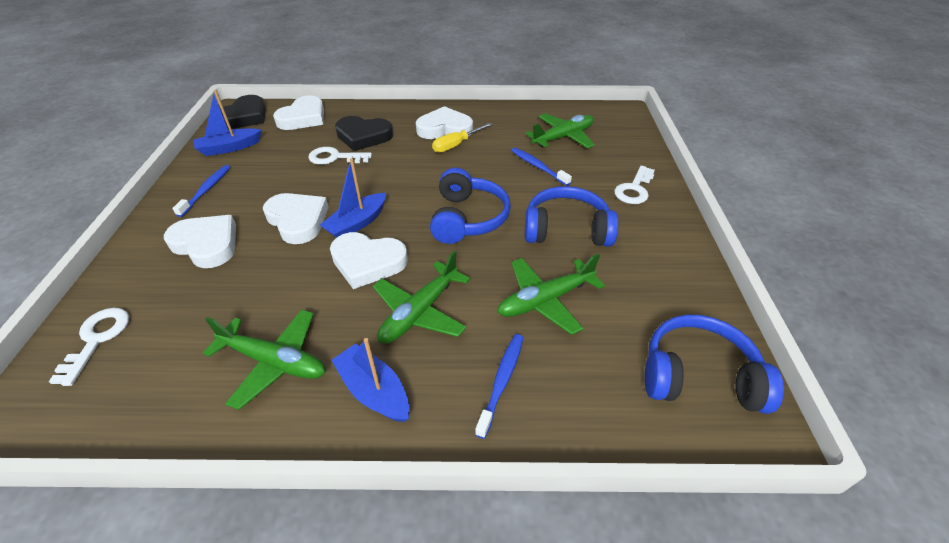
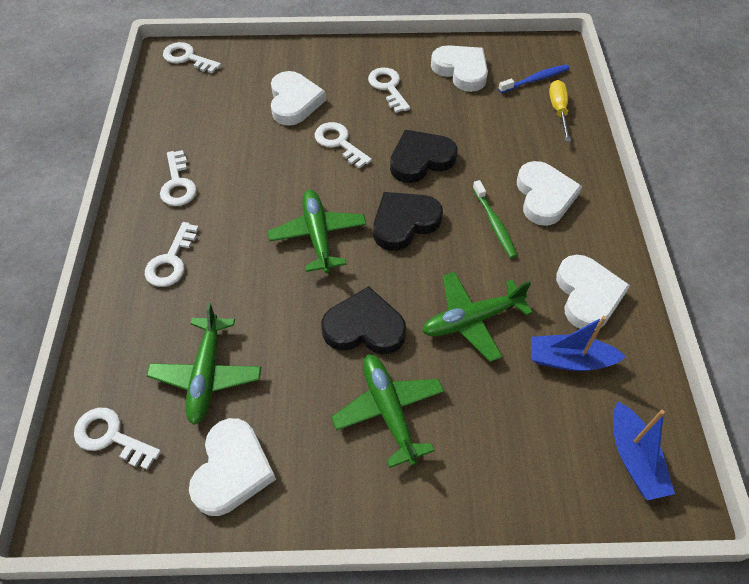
black heart: [220,95,266,129] [335,116,393,151] = 2 -> [321,286,406,354] [374,192,443,251] [390,130,457,183] = 3
blue boat: [193,90,262,156] [320,158,386,238] [331,338,409,422] = 3 -> [531,316,626,371] [613,402,675,501] = 2
blue headphones: [430,168,511,244] [525,186,618,247] [644,315,784,414] = 3 -> none = 0
blue toothbrush: [172,165,230,217] [475,334,523,439] [511,148,572,186] = 3 -> [498,64,570,93] = 1
green toothbrush: none = 0 -> [473,180,517,258] = 1
white key: [49,308,129,386] [309,147,372,165] [614,166,655,204] = 3 -> [74,408,161,470] [145,222,199,287] [160,150,197,206] [163,42,221,73] [315,122,372,169] [368,68,410,113] = 6

